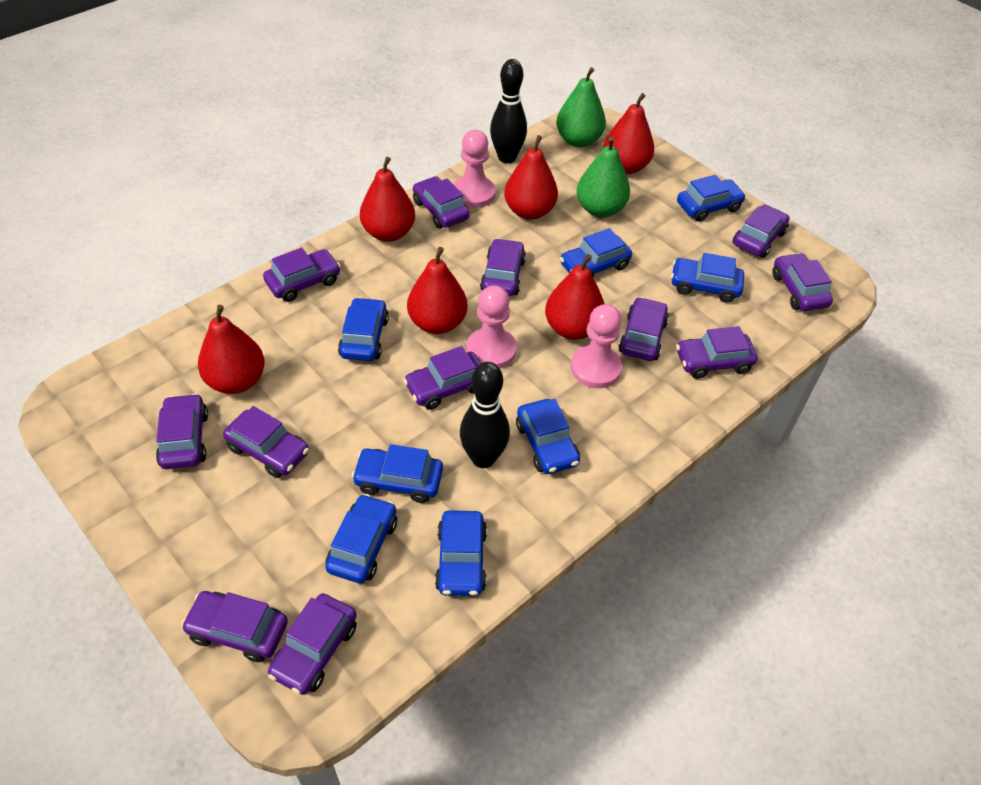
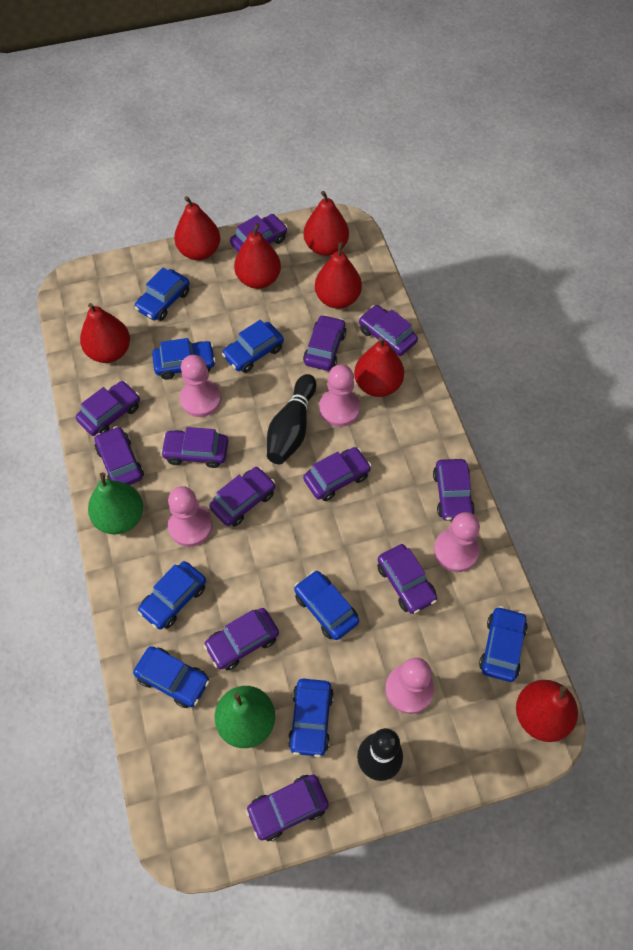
pink pawn: [453,130,496,208] [466,285,517,369] [571,304,622,388] = 3 -> [168,486,213,547] [180,355,221,417] [319,364,360,427] [385,658,434,714] [434,512,480,572] = 5
red pear: [198,305,265,394] [360,157,415,242] [407,247,467,334] [504,135,558,220] [545,254,605,340] [603,93,654,174] = 6 -> [80,303,130,363] [174,196,220,260] [234,223,281,289] [304,191,349,256] [315,242,362,309] [354,337,404,397] [516,680,578,742] = 7

